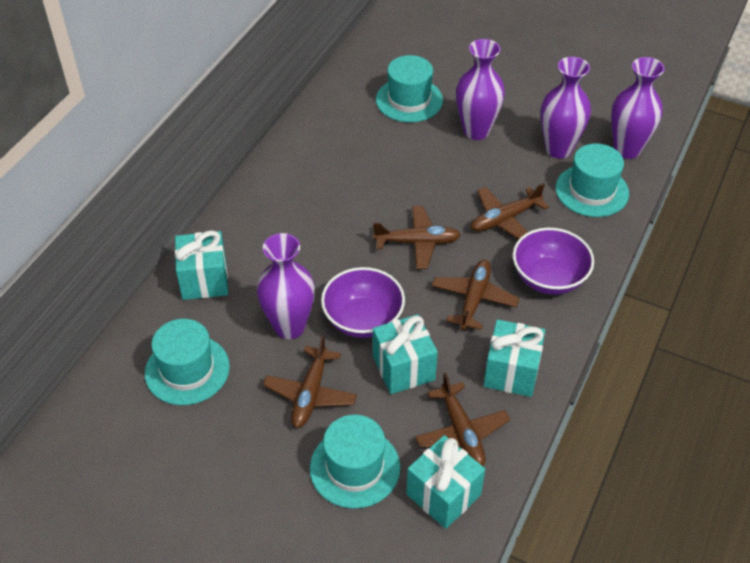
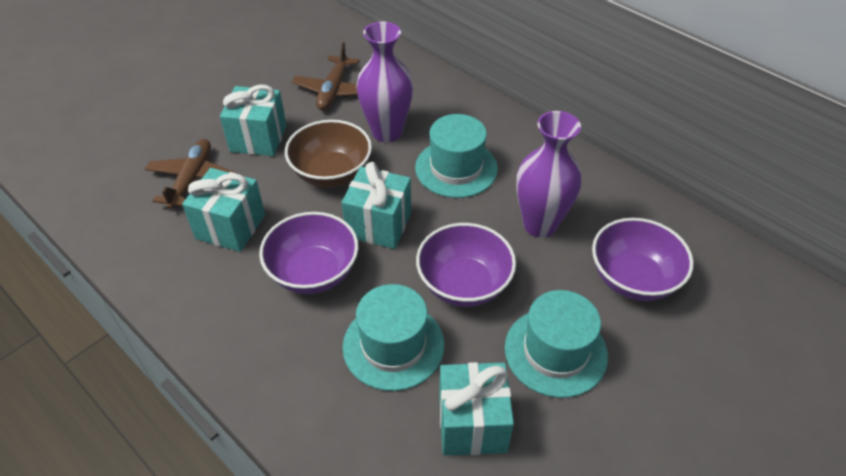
brown bowl: none = 0 -> [285,120,372,187] = 1
brown plane: [263,335,357,428] [373,206,461,269] [415,372,510,466] [432,259,520,330] [471,183,549,239] = 5 -> [145,139,237,209] [292,42,360,110] = 2
purple bowl: [321,267,405,338] [513,228,594,295] = 2 -> [259,212,359,294] [416,223,516,307] [592,218,694,301] = 3
purple vase: [257,233,315,339] [456,39,505,140] [541,57,591,158] [611,57,665,159] = 4 -> [356,21,413,142] [516,111,582,238] = 2
turquoise hat: [145,319,230,405] [310,415,400,509] [376,55,443,122] [556,143,629,217] = 4 -> [342,284,444,391] [415,114,498,198] [505,290,608,398] = 3

